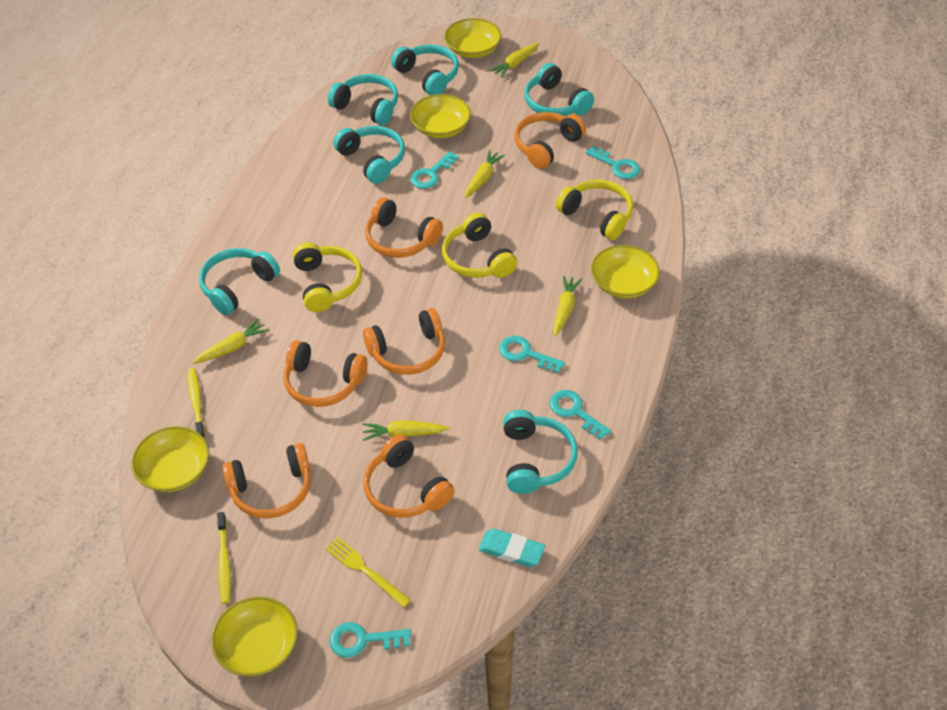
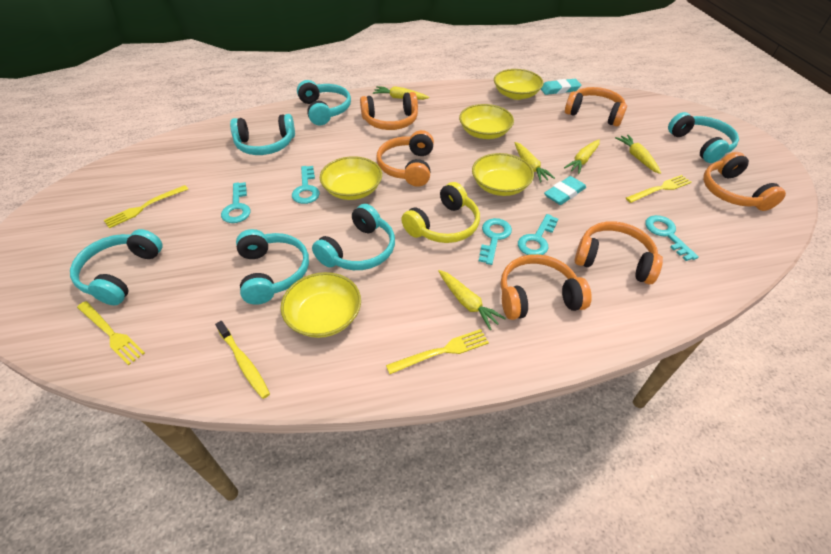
turquoise eraser: [478,529,545,567] = 1 -> [541,79,581,95] [544,176,586,205] = 2
yellow fork: [325,537,411,608] = 1 -> [77,301,145,365] [104,185,188,228] [386,329,489,374] [626,175,692,203] = 4
yellow headphones: [292,242,362,312] [442,212,517,278] [556,180,633,240] = 3 -> [401,182,480,243] = 1
yellow toothbrush: [188,368,205,439] [217,512,231,604] = 2 -> [215,321,270,399] = 1

